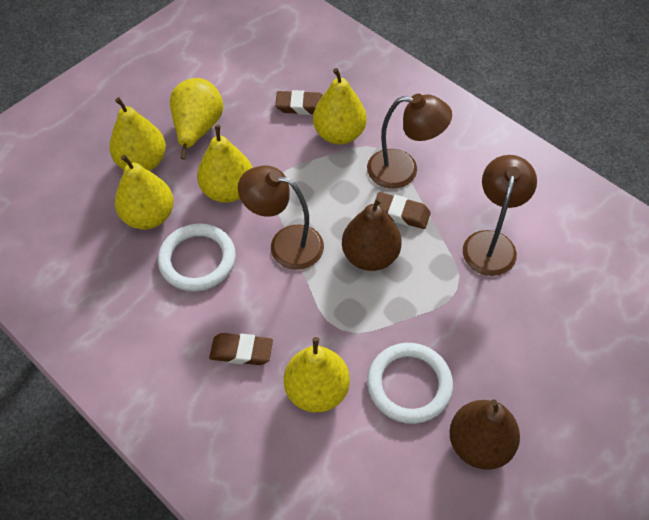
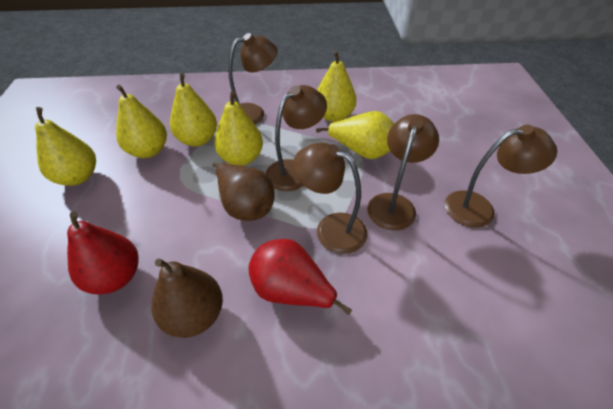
brown eraser: [209,333,273,365] [275,90,323,115] [374,192,431,229] = 3 -> none = 0
brown lamp: [238,165,324,270] [367,94,452,188] [463,155,537,276] = 3 -> [228,33,278,125] [266,85,327,191] [293,142,367,254] [367,114,439,230] [445,125,557,228] = 5
red pear: none = 0 -> [67,212,139,295] [248,239,352,315] = 2
white ring: [158,223,236,292] [367,343,453,424] = 2 -> none = 0

